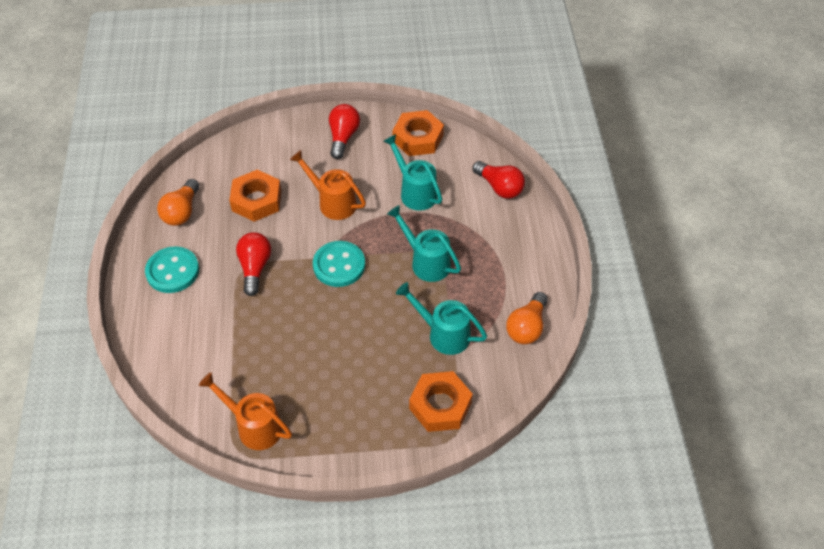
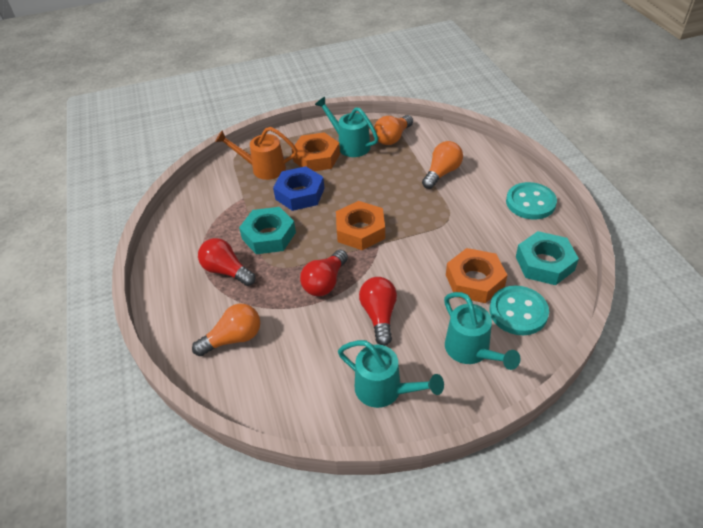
blue nut: none = 0 -> [273,166,325,211] = 1
orange light bulb: [157,179,199,226] [506,292,548,344] = 2 -> [192,304,260,356] [374,115,413,145] [422,141,463,189] = 3
orange watering can: [199,372,292,450] [290,150,366,220] = 2 -> [215,127,297,180] = 1
turquoise nut: none = 0 -> [239,207,296,254] [516,231,579,285] = 2

